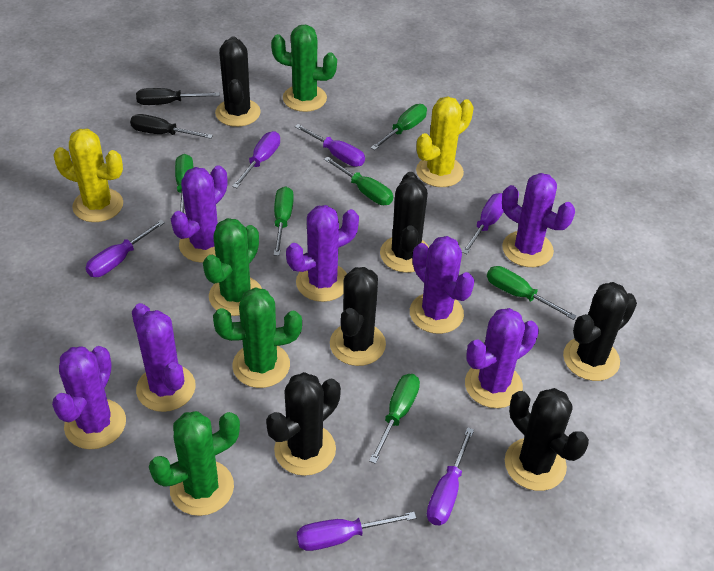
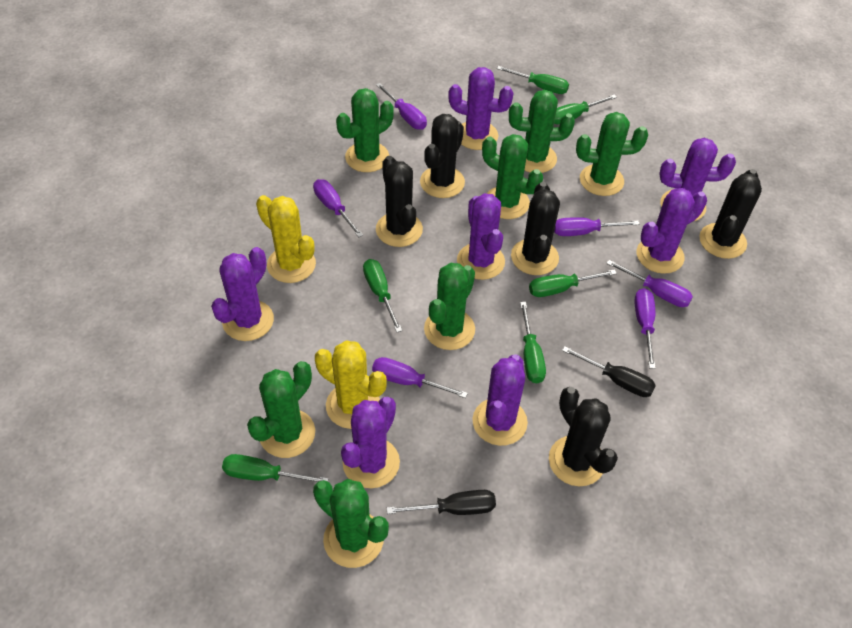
black cactus: [215,37,261,127] [266,372,341,476] [330,267,386,366] [380,172,429,273] [505,388,589,491] [563,282,637,381] = 6 -> [376,156,423,247] [420,114,465,198] [511,182,560,275] [549,387,618,486] [699,169,762,259] = 5
green cactus: [149,411,240,516] [203,218,262,316] [213,287,302,388] [271,25,337,112] = 4 -> [247,361,315,458] [313,479,389,568] [336,88,394,172] [424,263,475,350] [482,134,543,219] [509,90,575,173] [576,112,648,196] = 7

